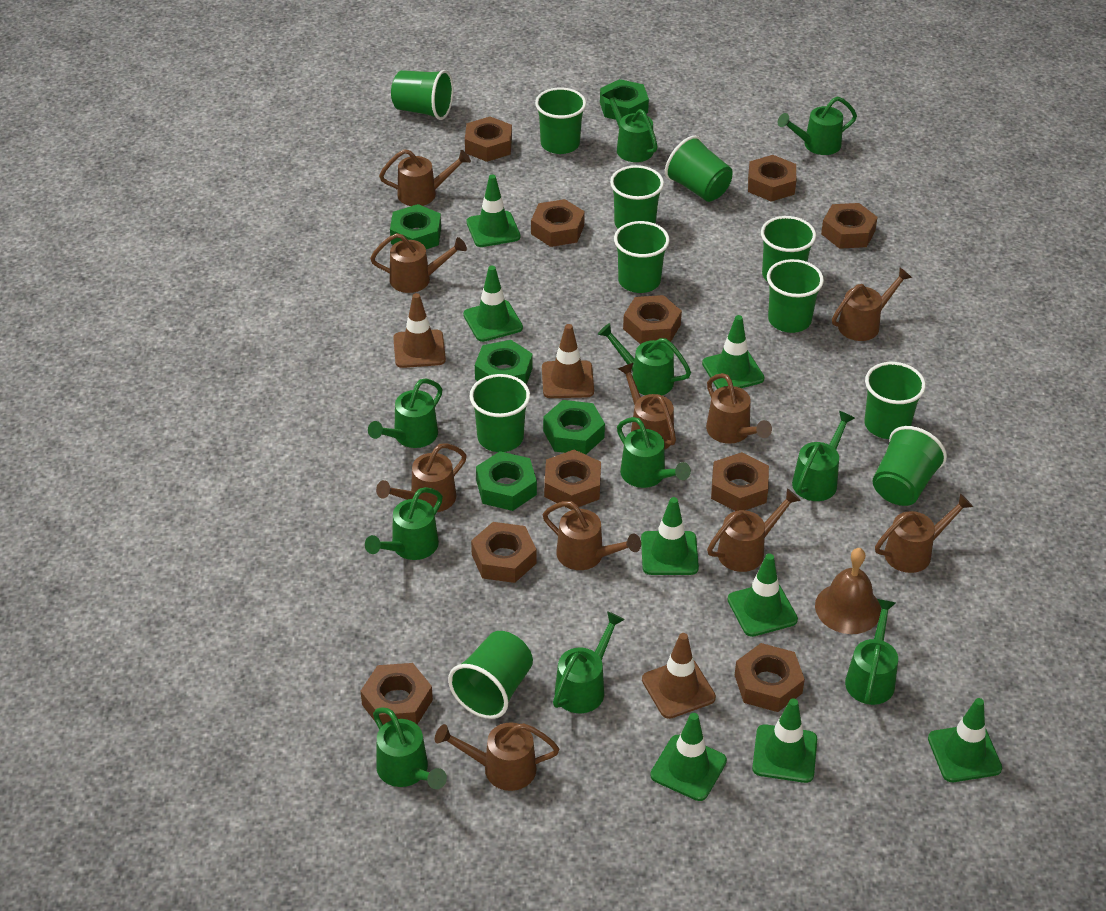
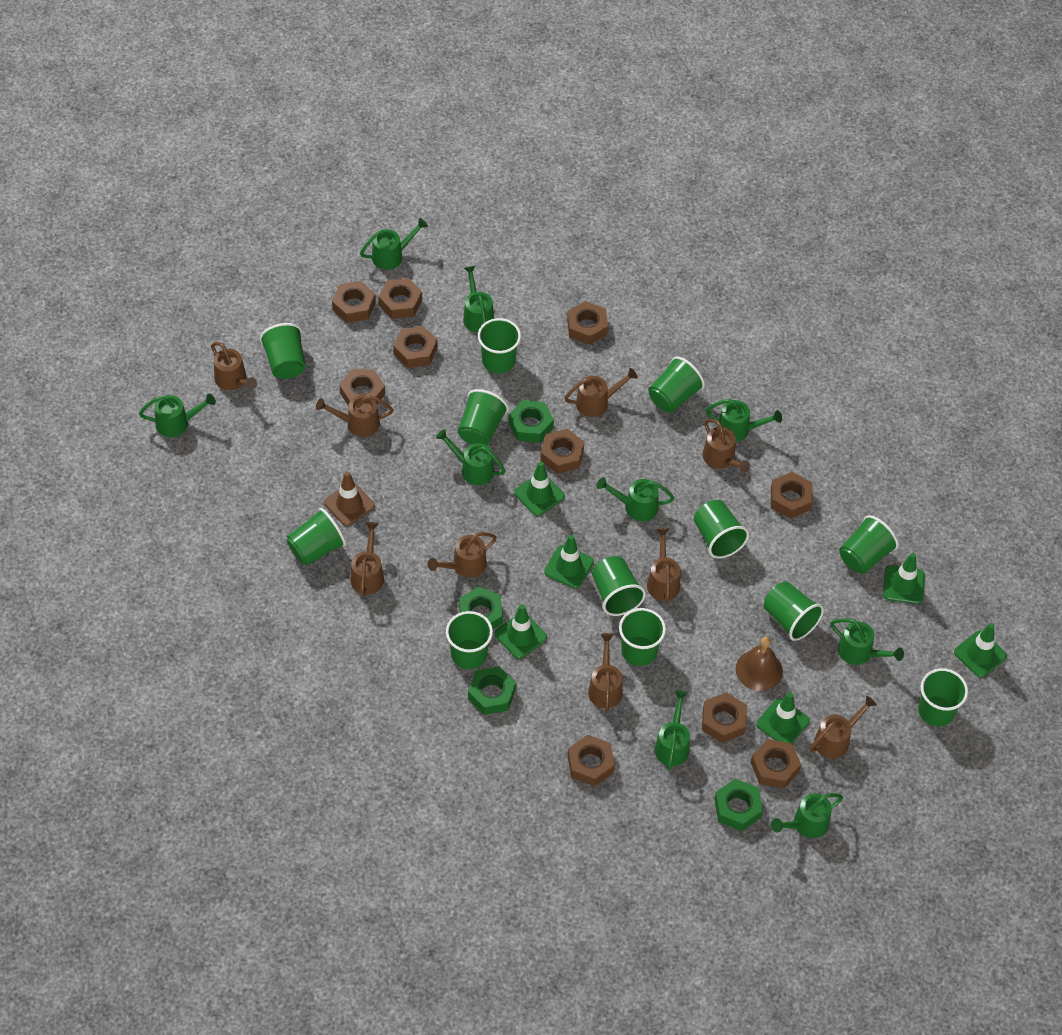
brown traffic cone: [393,293,446,368] [542,324,594,398] [642,633,716,719] = 3 -> [324,471,375,526] = 1
brown watering can: [370,233,467,293] [376,443,467,512] [379,149,471,206] [435,722,559,791] [543,501,641,570] [618,363,676,450] [706,373,772,444] [707,488,801,572] [832,268,912,341] [875,493,973,573] = 10 -> [211,342,257,390] [316,395,393,437] [350,522,384,597] [428,532,497,578] [564,368,638,417] [588,633,623,712] [647,528,681,603] [703,419,750,473] [809,696,877,759] = 9
green cup: [391,70,454,120] [448,631,533,719] [469,374,530,452] [535,87,586,154] [610,165,664,229] [614,221,670,293] [665,136,733,202] [761,216,816,282] [767,259,824,333] [864,362,926,439] [872,426,947,506] = 11 -> [260,323,306,379] [287,508,346,565] [446,611,493,669] [458,389,509,445] [478,318,521,374] [592,556,646,616] [619,608,666,666] [649,356,705,413] [694,500,749,559] [764,582,824,641] [839,515,899,574] [918,668,968,727] = 12
green nut: [390,204,441,249] [475,340,533,385] [476,451,537,511] [543,400,605,455] [600,79,649,120] = 5 -> [459,587,503,629] [468,666,516,715] [508,400,554,443] [714,779,763,831] = 4
green traffic cone: [463,266,523,342] [467,174,520,247] [641,497,699,575] [650,713,727,801] [702,315,764,389] [727,553,798,637] [752,698,817,783] [928,698,1002,782] = 8 -> [495,604,547,659] [514,462,565,516] [544,535,594,589] [757,692,810,743] [883,553,925,604] [954,623,1007,678] = 6
green watering can: [365,487,443,560] [368,379,443,448] [373,707,447,789] [553,611,625,713] [598,323,691,395] [602,89,658,162] [617,417,691,488] [778,96,857,155] [792,411,855,501] [845,599,898,705] = 10 -> [139,394,216,437] [360,218,428,270] [436,429,505,485] [463,266,494,333] [597,477,674,521] [655,690,690,770] [706,399,782,442] [771,793,843,838] [830,619,904,665] = 9

